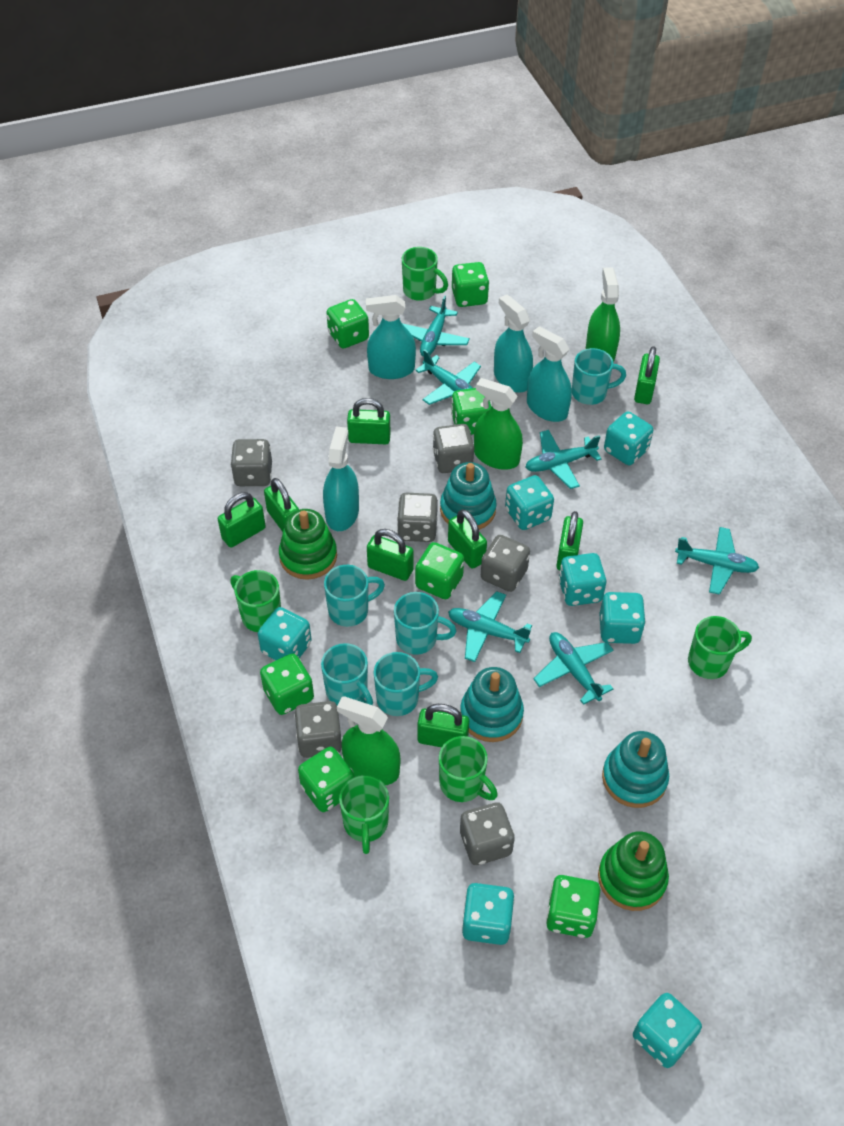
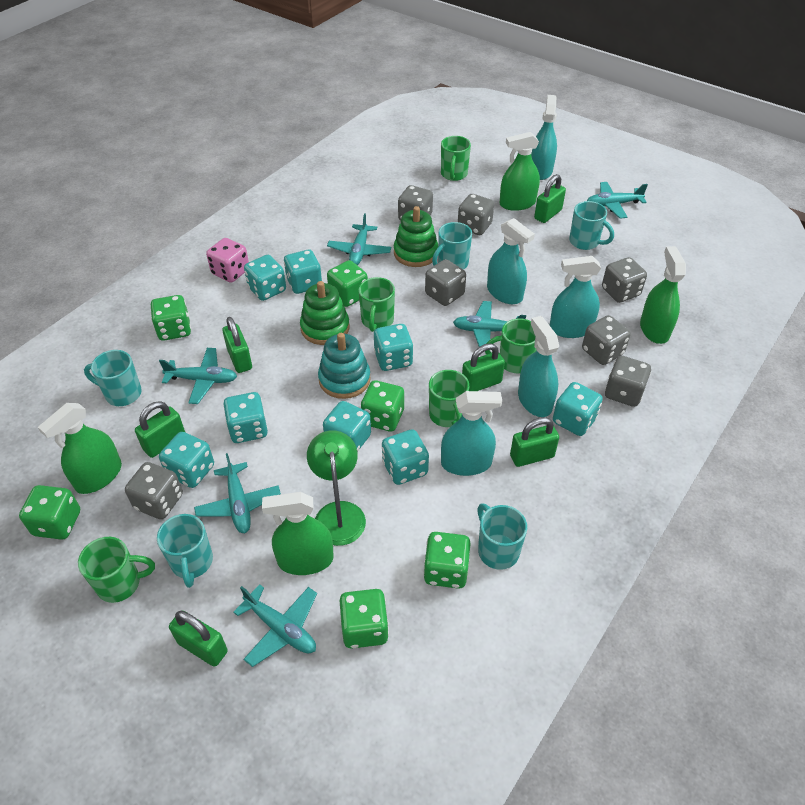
green dice: [260,653,314,715] [298,747,354,812] [326,299,369,349] [415,542,464,599] [451,388,491,435] [452,262,489,307] [546,875,600,938] = 7 -> [19,485,80,540] [151,295,191,341] [327,260,368,307] [340,589,389,649] [361,380,404,432] [423,532,471,589] = 6
green lamp: none = 0 -> [307,430,366,546] = 1
green padlock: [218,492,266,548] [264,478,299,532] [347,398,391,444] [367,529,414,581] [417,704,469,747] [448,509,487,569] [556,511,583,570] [634,346,660,404] = 8 -> [135,401,185,458] [169,611,228,667] [222,317,252,373] [462,343,505,391] [510,417,559,467] [534,174,566,223] = 6
green spray bottle: [337,697,400,785] [474,378,523,470] [586,267,620,362] = 3 -> [38,403,122,494] [262,492,334,575] [500,132,540,211] [640,246,686,344] = 4
grey dice: [230,439,272,486] [294,701,342,758] [397,493,438,542] [433,424,474,473] [460,802,515,865] [481,535,530,592] = 6 -> [125,462,183,519] [398,185,433,221] [425,259,466,306] [458,194,494,235] [582,315,631,365] [602,257,647,303] [605,356,651,407] = 7
pink dice: none = 0 -> [206,238,249,283] = 1
turquoise dice: [258,607,312,660] [462,883,515,945] [505,475,554,530] [559,553,606,606] [599,592,646,644] [604,412,653,465] [633,993,702,1068] = 7 -> [159,432,214,488] [223,392,268,443] [244,255,286,301] [284,250,322,294] [323,401,371,452] [374,324,413,371] [382,429,429,485] [553,382,603,436] = 8
turquoise spray bottle: [323,426,359,531] [366,295,416,379] [494,295,533,393] [527,326,572,422] = 4 -> [441,391,502,476] [487,218,535,304] [518,316,559,417] [531,95,557,180] [550,256,601,338] = 5
turquoise stacking toy: [440,462,497,530] [460,667,524,742] [602,731,669,808] = 3 -> [318,333,371,399] = 1

